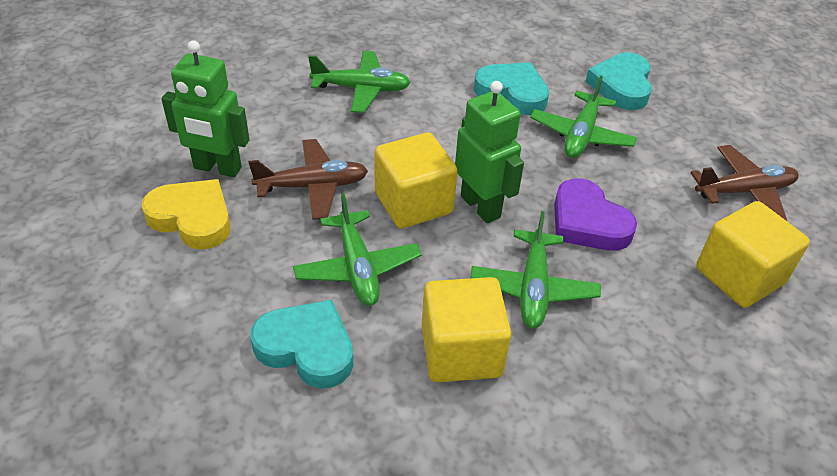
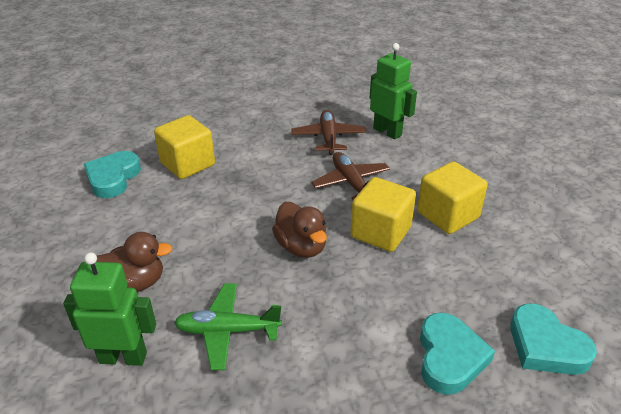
brown duck: none = 0 -> [96,232,173,292] [272,202,327,258] = 2
green plane: [293,193,422,306] [308,51,411,113] [470,211,601,328] [530,76,637,158] = 4 -> [174,283,282,370] = 1
purple heart: [554,178,637,251] = 1 -> none = 0
yellow heart: [141,179,231,249] = 1 -> none = 0

